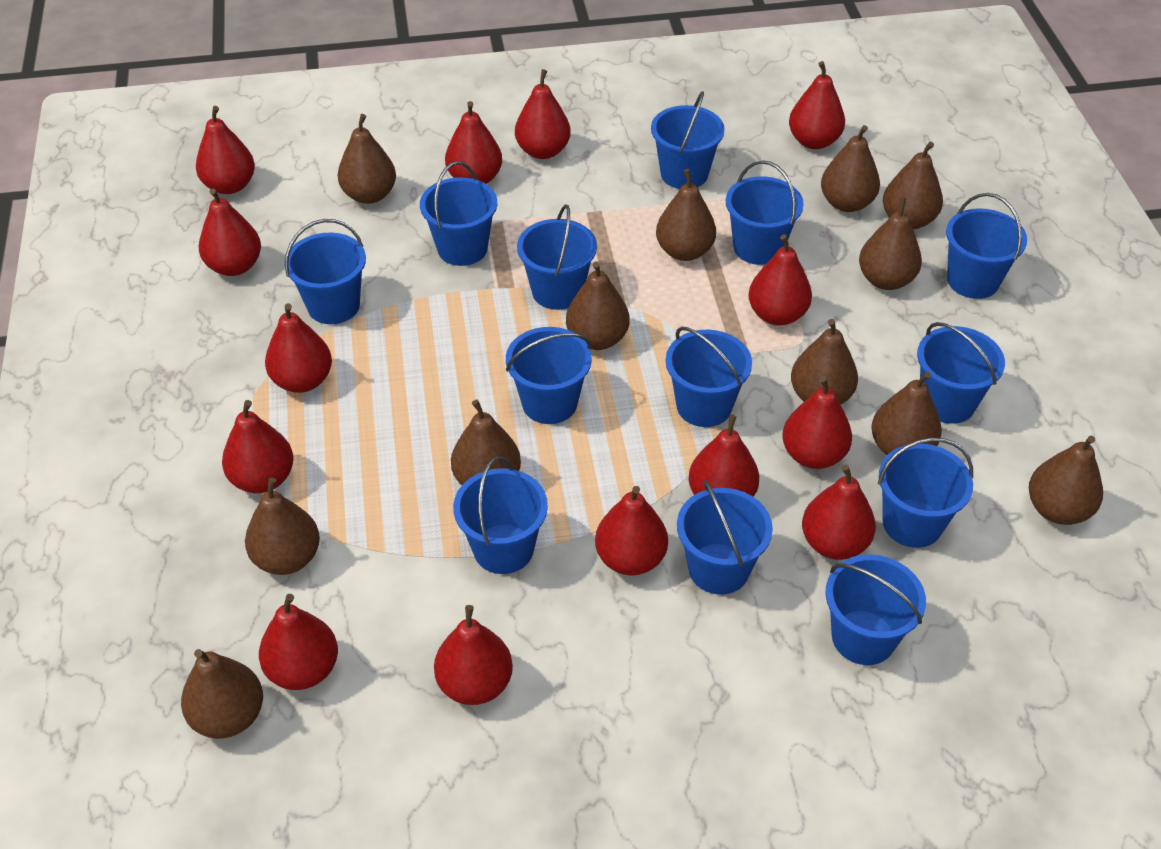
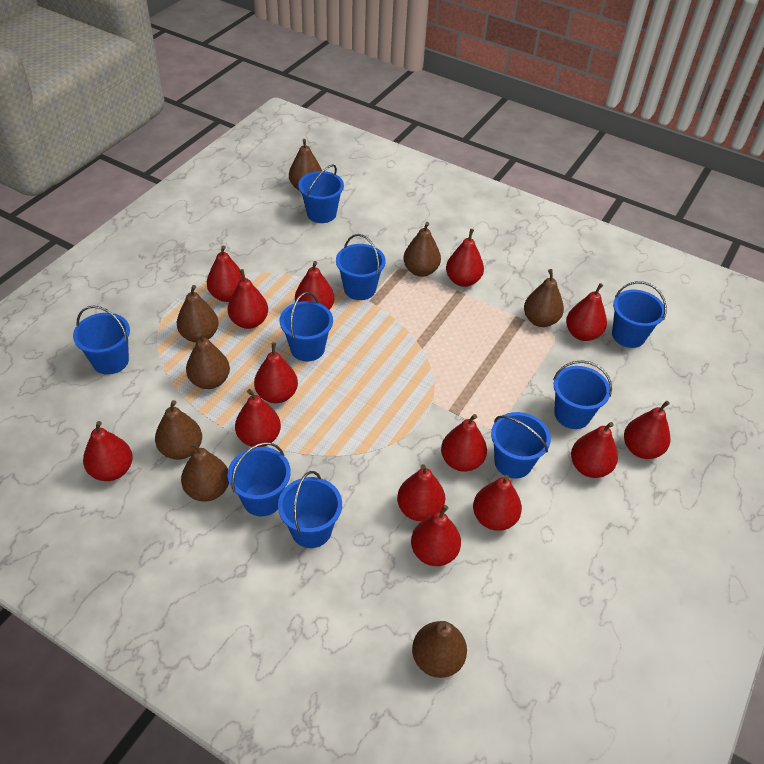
blue bucket: [284,219,366,324] [420,161,497,266] [453,456,548,574] [506,327,592,424] [517,204,597,310] [651,91,725,189] [666,327,752,427] [677,480,773,595] [726,160,804,265] [825,554,926,665] [878,437,973,548] [917,322,1005,424] [946,193,1027,299] = 13 -> [73,305,130,375] [228,442,291,516] [278,471,342,548] [280,292,333,361] [298,164,344,223] [336,234,386,300] [491,412,551,478] [553,360,612,429] [612,281,667,348] = 9
brown pear: [181,649,263,739] [245,477,320,575] [338,114,396,204] [451,400,521,485] [566,262,629,350] [656,169,716,261] [791,319,858,405] [821,125,880,212] [859,197,922,290] [871,371,942,455] [883,142,943,229] [1029,435,1103,525] = 12 -> [155,400,202,460] [177,285,219,343] [181,442,229,502] [186,333,230,389] [289,139,322,191] [403,222,441,277] [412,621,467,678] [524,269,564,327] = 8

